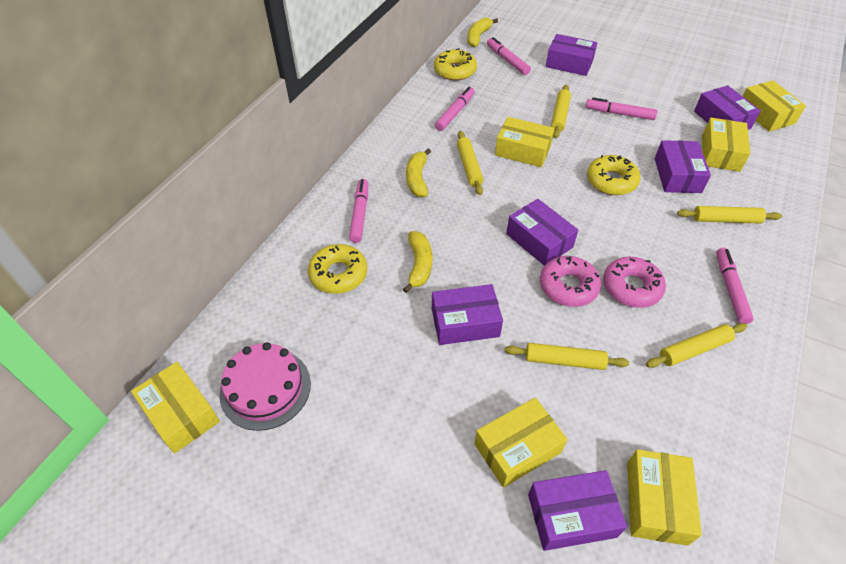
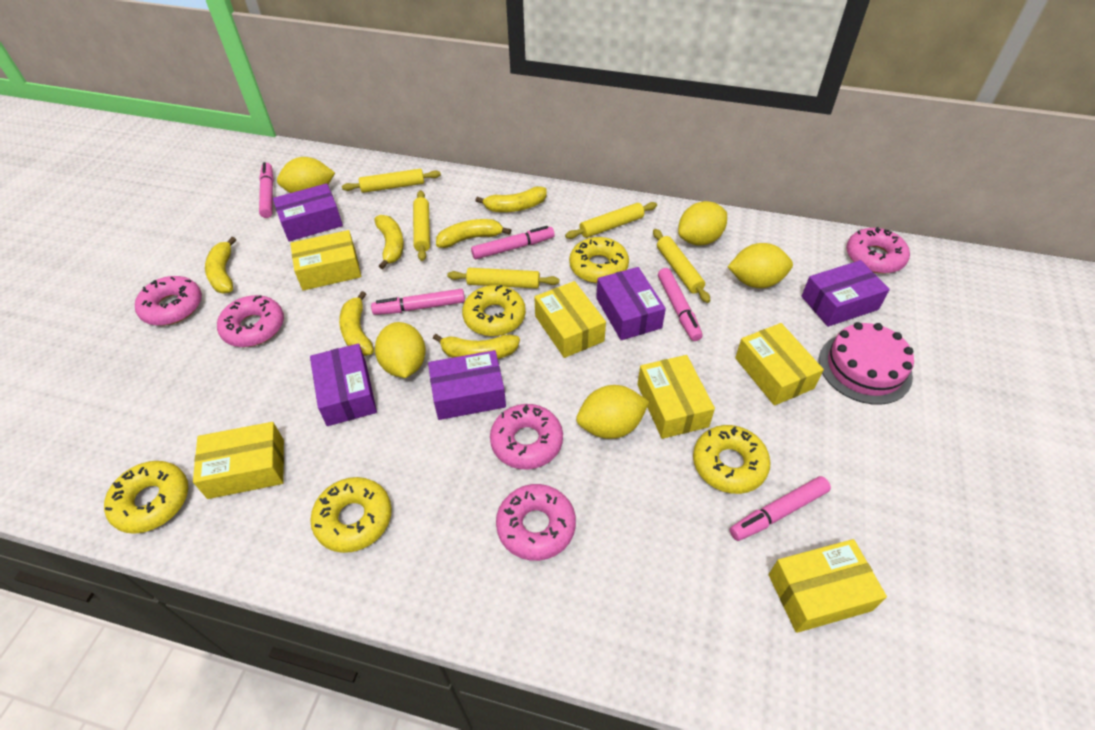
pink donut: [540,256,601,307] [603,257,666,308] = 2 -> [135,276,202,326] [217,295,284,347] [490,404,563,470] [496,484,576,561] [846,227,910,274] = 5
purple box: [432,284,503,345] [506,199,578,266] [528,470,627,551] [546,34,598,76] [655,140,711,193] [694,85,761,130] = 6 -> [273,183,343,241] [310,343,377,426] [428,350,506,420] [596,267,666,340] [801,260,890,327] = 5
yellow banana: [403,231,432,293] [406,148,431,197] [467,17,498,47] = 3 -> [205,237,236,293] [339,291,374,356] [374,215,404,269] [433,334,520,359] [436,219,511,248] [475,186,547,212] = 6
yellow donut: [308,244,367,294] [434,48,477,81] [587,155,641,195] = 3 -> [104,461,188,534] [310,477,392,553] [462,285,526,336] [569,237,629,283] [693,425,770,494] = 5
yellow lemon: none = 0 -> [277,157,335,193] [375,322,426,378] [576,385,649,439] [678,201,727,246] [728,243,793,288] = 5

